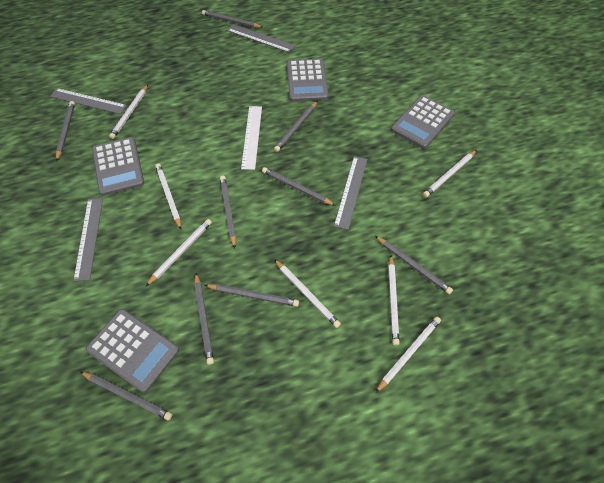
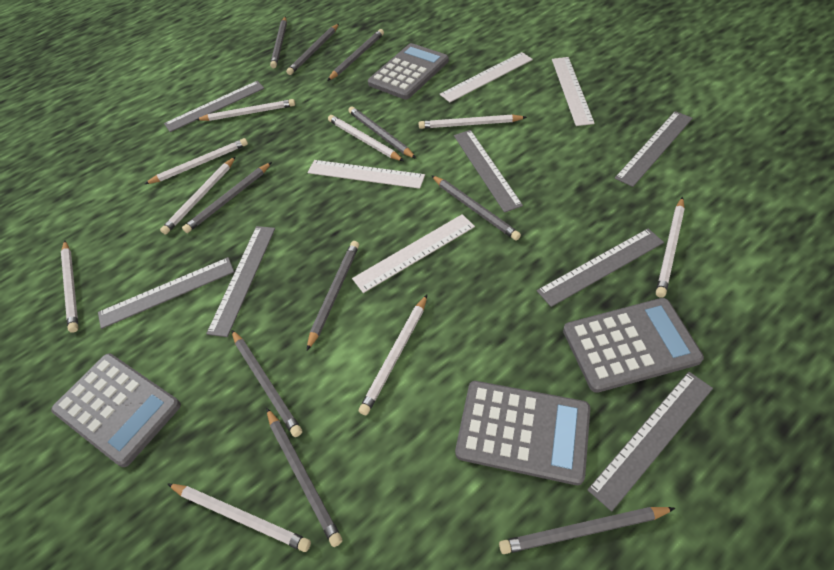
grey pencil: [56,101,75,162] [80,372,172,421] [194,273,214,365] [202,10,263,28] [205,284,299,307] [220,176,236,248] [262,167,336,206] [274,101,318,152] [375,236,453,294] = 9 -> [182,162,272,233] [232,330,302,437] [266,408,342,547] [270,16,287,68] [286,24,339,75] [307,241,359,351] [327,29,384,81] [348,106,416,159] [431,175,521,240] [499,507,675,554] = 10
grey ruler: [50,88,127,114] [73,198,103,281] [227,24,295,53] [334,156,367,230] = 4 -> [98,257,234,329] [164,81,264,132] [206,226,275,337] [454,130,523,213] [537,228,664,307] [587,372,713,512] [615,111,693,187] = 7
white pencil: [109,85,148,139] [146,219,212,286] [155,163,181,229] [274,259,341,328] [375,317,441,393] [388,255,400,346] [423,150,477,197] = 7 -> [61,241,79,333] [145,138,248,184] [160,157,236,235] [168,484,311,552] [196,99,295,121] [328,115,404,161] [359,295,427,415] [419,114,527,129] [656,197,685,298] = 9
white ruler: [241,106,262,170] = 1 -> [307,160,425,189] [352,214,475,293] [440,52,533,103] [552,57,595,126] = 4

